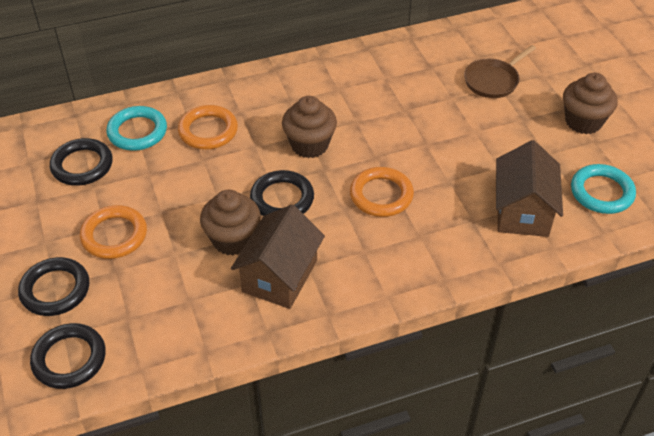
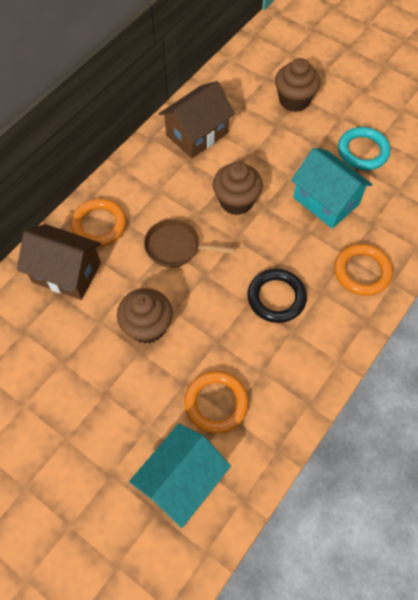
black ring: [18,257,89,316] [30,323,106,389] [50,138,113,186] [250,170,314,216] = 4 -> [247,269,307,323] = 1
turquoise house: none = 0 -> [129,423,231,528] [291,148,373,229] = 2
turquoise ring: [106,106,167,151] [571,164,636,214] = 2 -> [338,127,391,170] = 1

